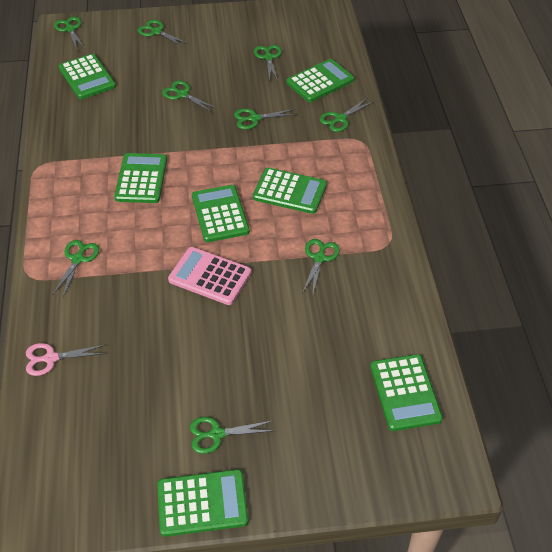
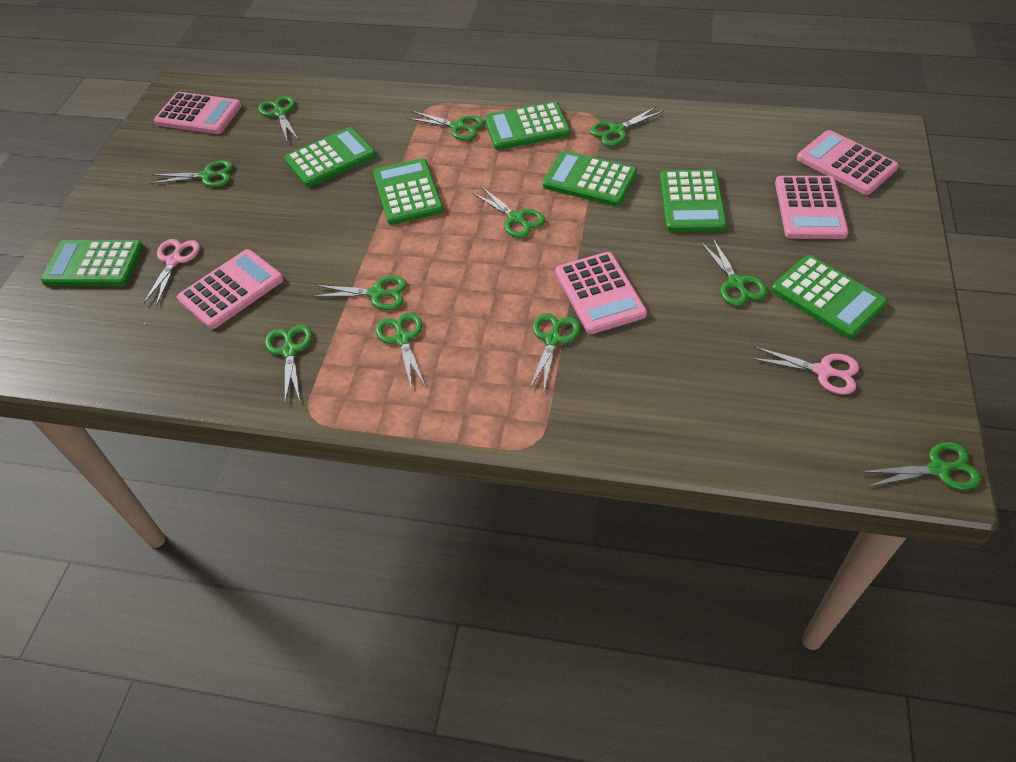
green scissors: [52,240,99,296] [54,17,85,50] [138,20,189,47] [162,80,216,113] [190,417,274,454] [234,109,297,129] [254,45,282,82] [303,239,340,293] [320,98,374,132] = 9 -> [150,160,233,187] [258,96,299,143] [265,324,312,402] [313,276,407,310] [376,313,426,391] [407,111,484,140] [472,186,545,238] [529,313,580,391] [590,107,664,146] [700,237,767,306] [861,442,981,490] = 11
pink calculator: [168,247,251,305] = 1 -> [154,92,242,134] [177,249,283,329] [555,252,647,334] [775,176,849,239] [797,130,899,195] = 5
pink scissors: [26,343,106,376] = 1 -> [143,239,200,306] [751,347,859,395] = 2

